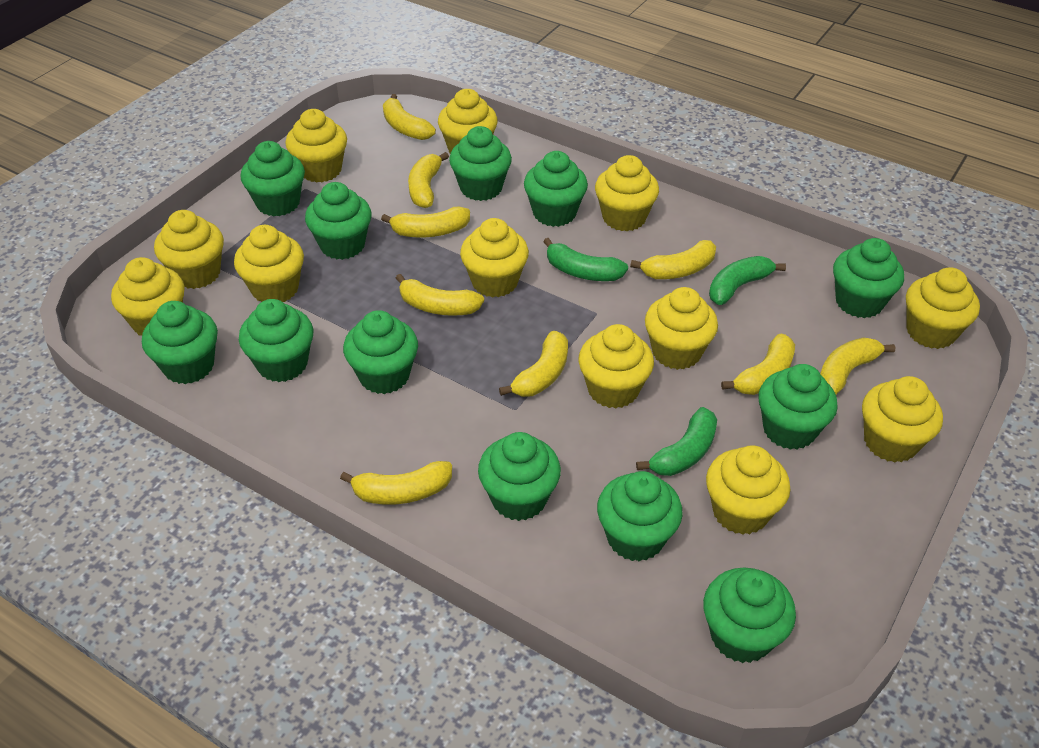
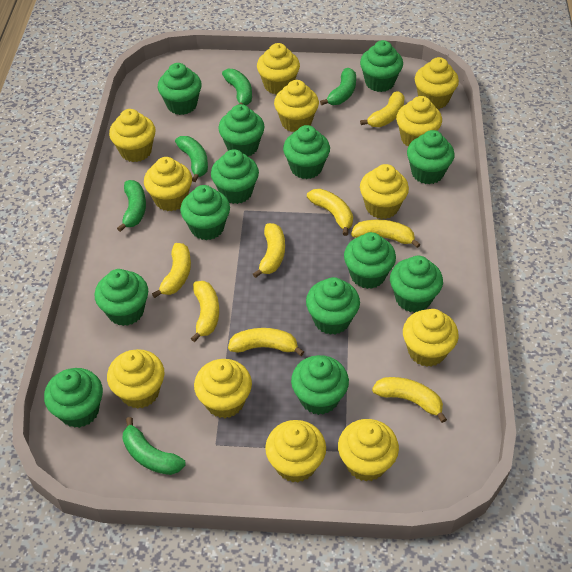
green banana: [543,238,628,281] [636,407,717,476] [709,256,786,305] = 3 -> [117,180,146,232] [122,417,186,475] [175,136,208,182] [222,69,252,105] [320,68,356,105] = 5
green cupcake: [142,301,218,384] [239,299,314,382] [241,141,305,216] [305,182,372,260] [343,310,418,394] [449,126,512,201] [478,432,561,521] [524,151,588,227] [597,471,683,562] [703,568,796,663] [758,364,838,450] [833,238,904,318] = 12 -> [44,368,103,428] [95,269,148,326] [158,63,202,115] [180,185,230,240] [211,149,259,204] [218,104,264,156] [283,125,330,179] [291,355,349,415] [306,277,360,335] [344,232,396,289] [360,40,403,92] [390,256,443,313] [407,130,454,184] = 13
yellow banana: [340,461,452,505] [381,206,470,237] [383,94,436,140] [396,274,484,316] [408,152,449,208] [499,331,568,397] [630,240,716,279] [721,334,795,395] [820,337,895,394] = 9 -> [152,243,191,298] [191,281,219,342] [228,328,304,356] [253,223,285,278] [307,189,353,236] [351,219,421,248] [360,91,405,127] [372,377,447,423] = 8

